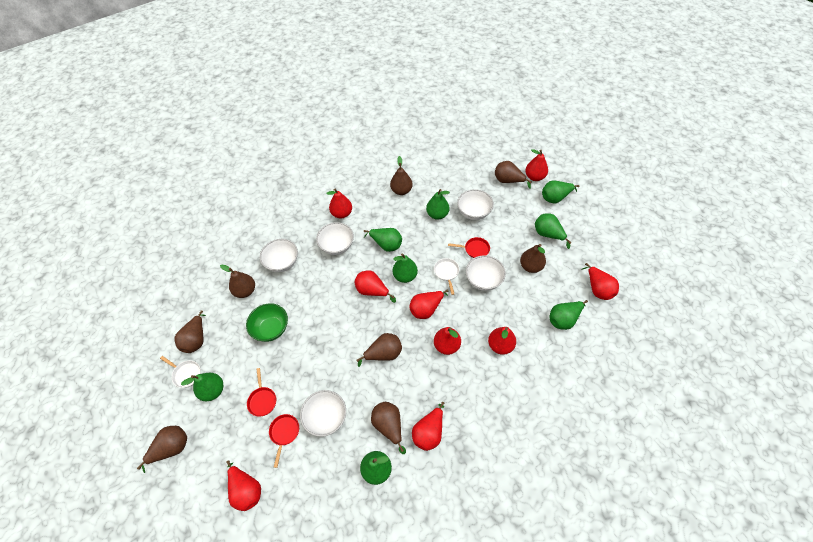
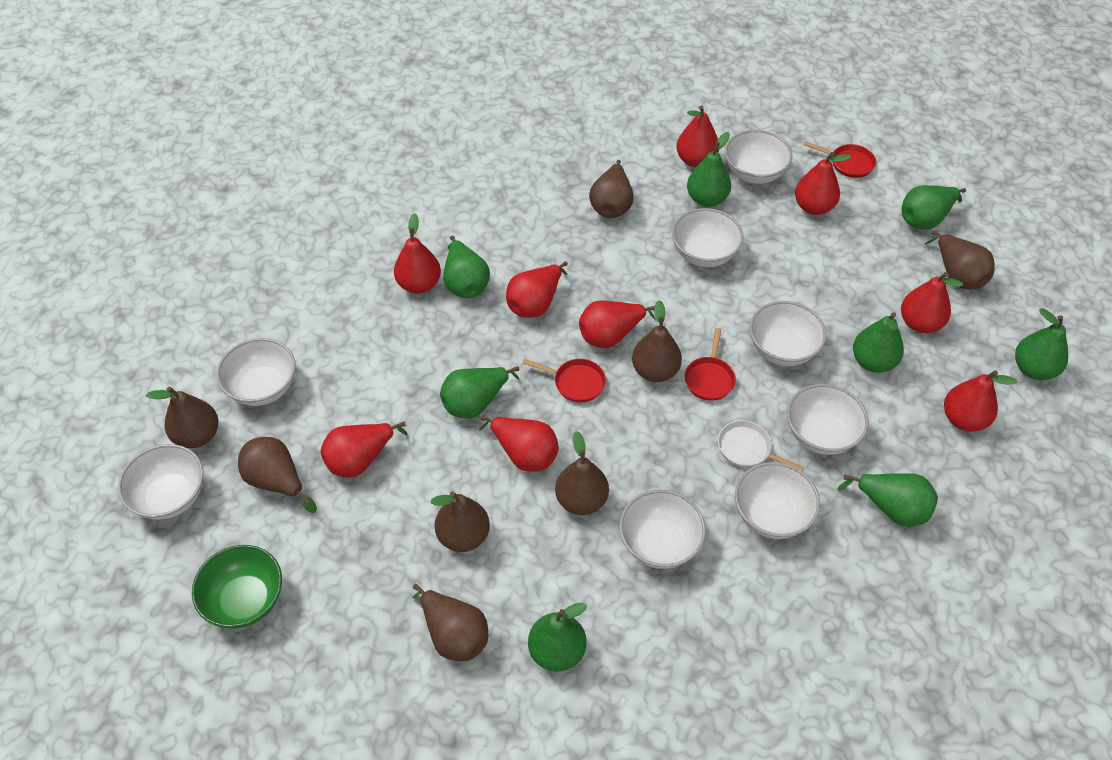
white bowl: [260,239,298,272] [300,390,346,437] [316,222,354,255] [457,189,494,220] [466,255,506,291] = 5 -> [118,444,204,520] [216,338,296,406] [619,490,706,569] [672,208,744,267] [725,130,792,184] [735,462,820,539] [750,301,826,366] [787,384,868,455] = 8
white pan: [160,356,201,388] [434,258,459,295] = 2 -> [718,420,804,471] = 1

